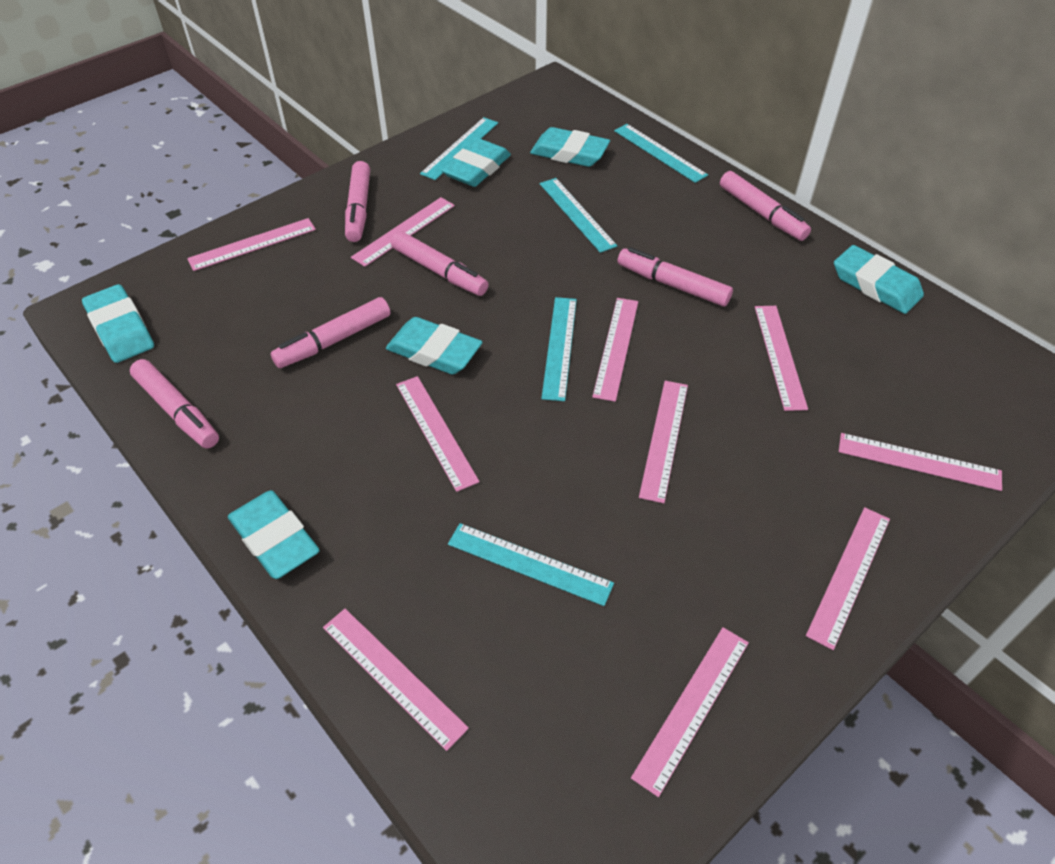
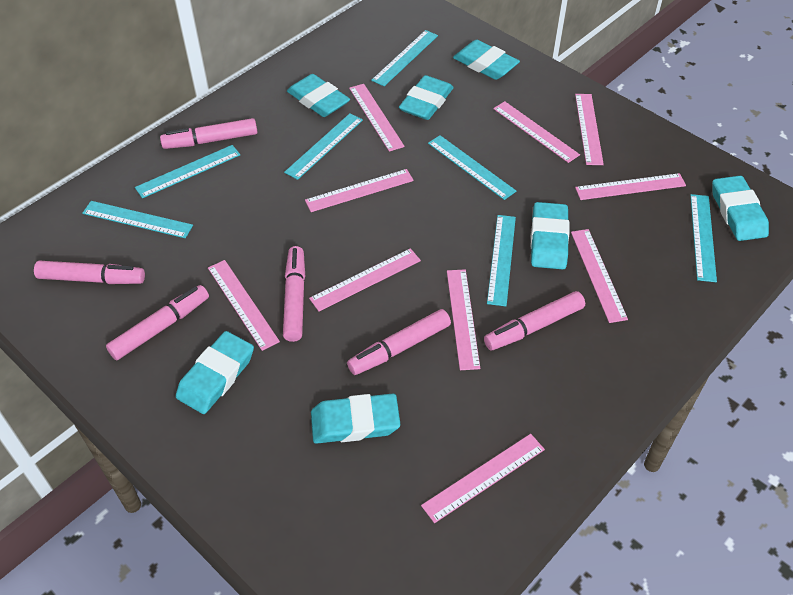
turquoise eraser: [82,284,154,363] [228,490,320,579] [386,317,483,375] [441,139,511,187] [530,127,610,167] [834,245,924,314] = 6 -> [176,331,254,414] [287,74,350,117] [311,394,400,444] [399,75,453,120] [453,40,520,80] [531,202,570,269] [712,175,769,241] = 7
turquoise ruler: [420,117,498,180] [448,523,614,606] [540,178,617,253] [541,297,577,401] [614,124,708,183] = 5 -> [82,201,193,238] [135,145,240,198] [284,113,363,180] [371,30,438,86] [428,135,516,200] [487,215,516,306] [690,194,717,282] = 7

